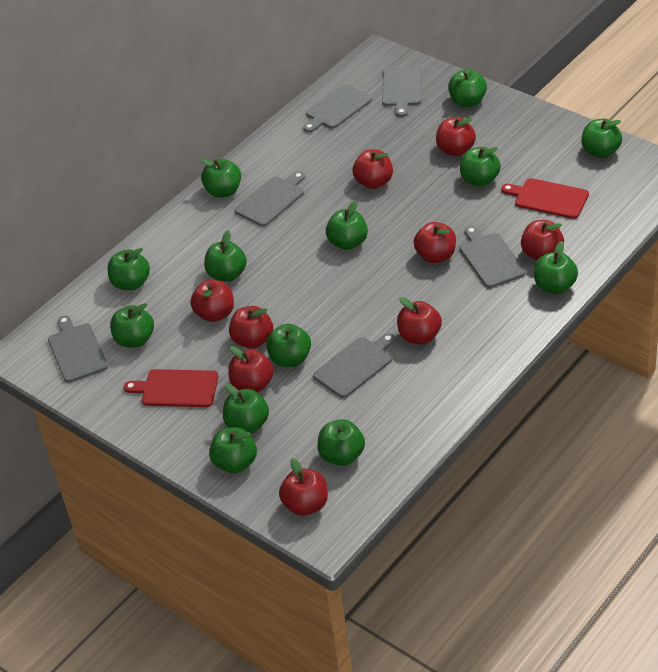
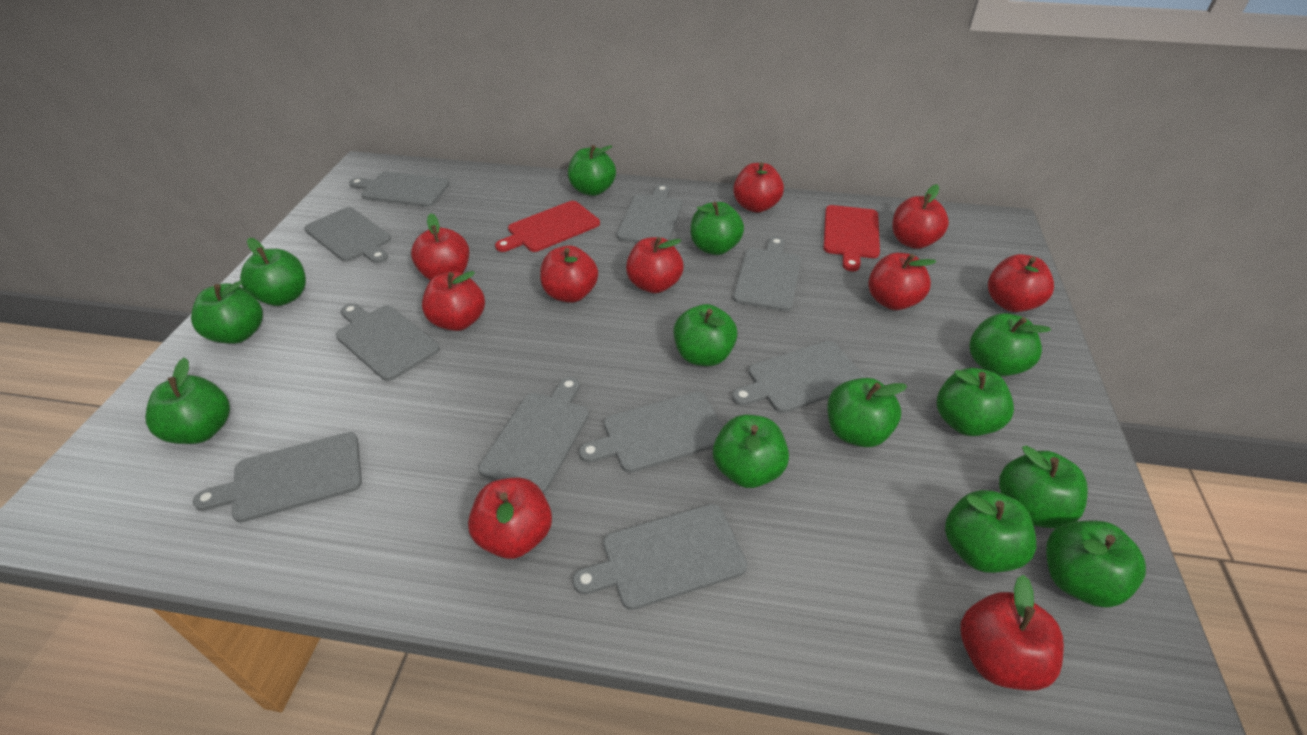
grey cutting board: [48,316,108,383] [235,171,305,227] [303,84,372,133] [313,333,395,398] [382,66,422,117] [460,226,526,288] = 6 -> [193,432,362,522] [304,207,391,263] [336,303,440,381] [349,172,450,207] [478,377,589,493] [573,504,747,610] [579,392,723,473] [617,184,682,243] [732,341,866,413] [733,237,801,311] = 10
red apple: [190,280,234,322] [228,346,274,393] [229,306,273,349] [279,458,328,516] [352,149,393,189] [397,297,442,344] [413,222,456,263] [436,117,476,156] [521,220,564,260] = 9 -> [411,213,469,280] [422,271,485,331] [468,477,552,559] [540,245,598,303] [626,237,684,293] [733,162,784,213] [868,253,936,310] [892,184,949,249] [961,575,1064,690] [988,254,1054,312] = 10

